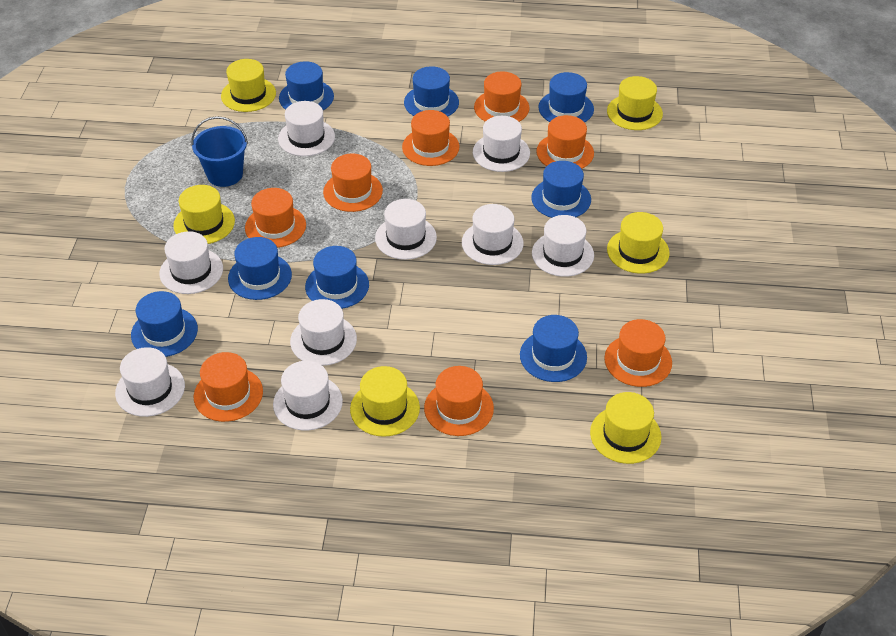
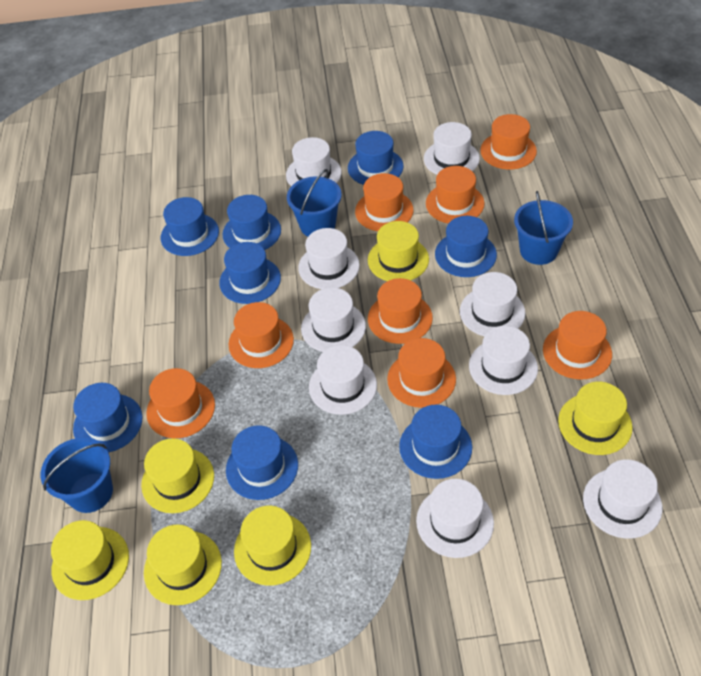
blue bucket: [191,116,248,187] = 1 -> [41,438,113,513] [287,169,342,236] [514,191,573,265] = 3

